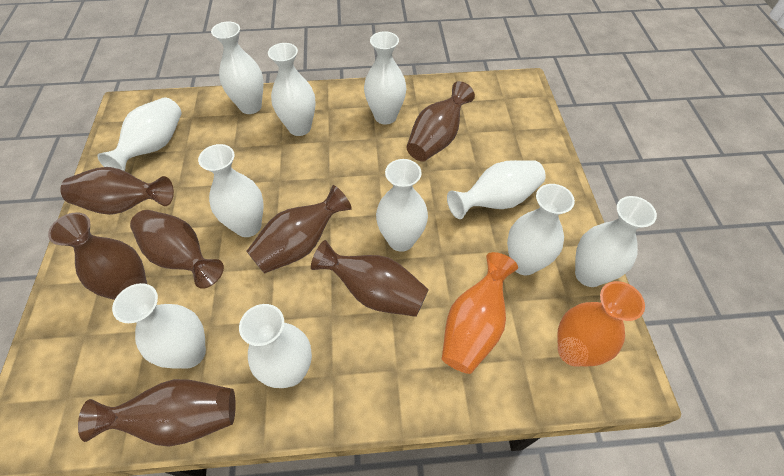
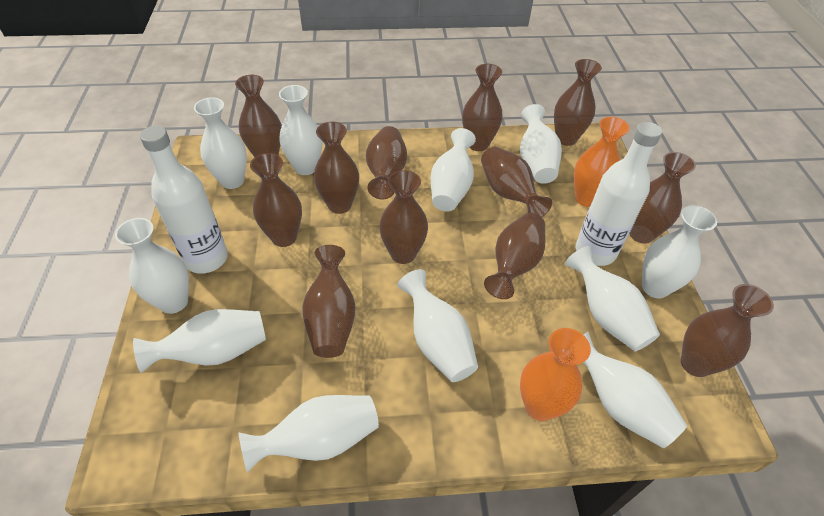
brown vase: [48,212,147,300] [60,167,174,215] [78,379,236,447] [130,210,224,289] [247,185,352,274] [311,240,429,317] [406,81,475,162] = 7 -> [235,75,282,157] [250,153,302,247] [302,245,356,358] [314,122,359,214] [366,126,407,200] [379,170,428,264] [462,64,503,151] [481,147,552,217] [484,213,546,299] [554,59,602,146] [629,152,696,244] [681,284,774,377] = 12
white bottle: none = 0 -> [140,126,228,274] [576,122,662,266] = 2

